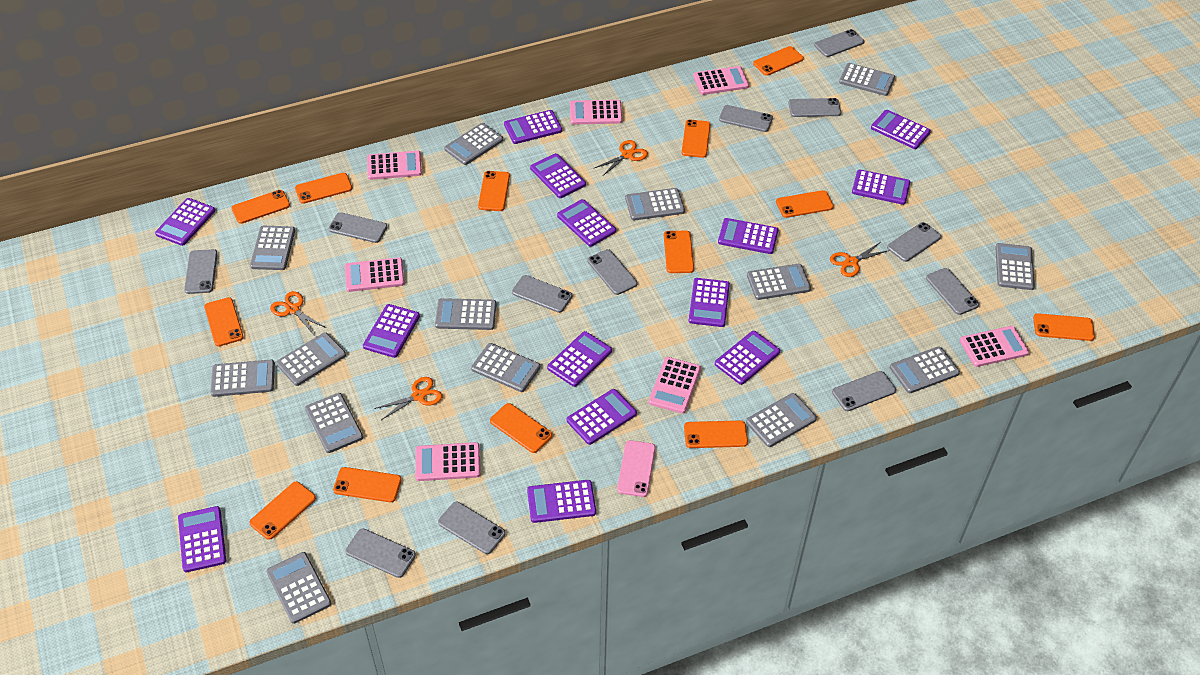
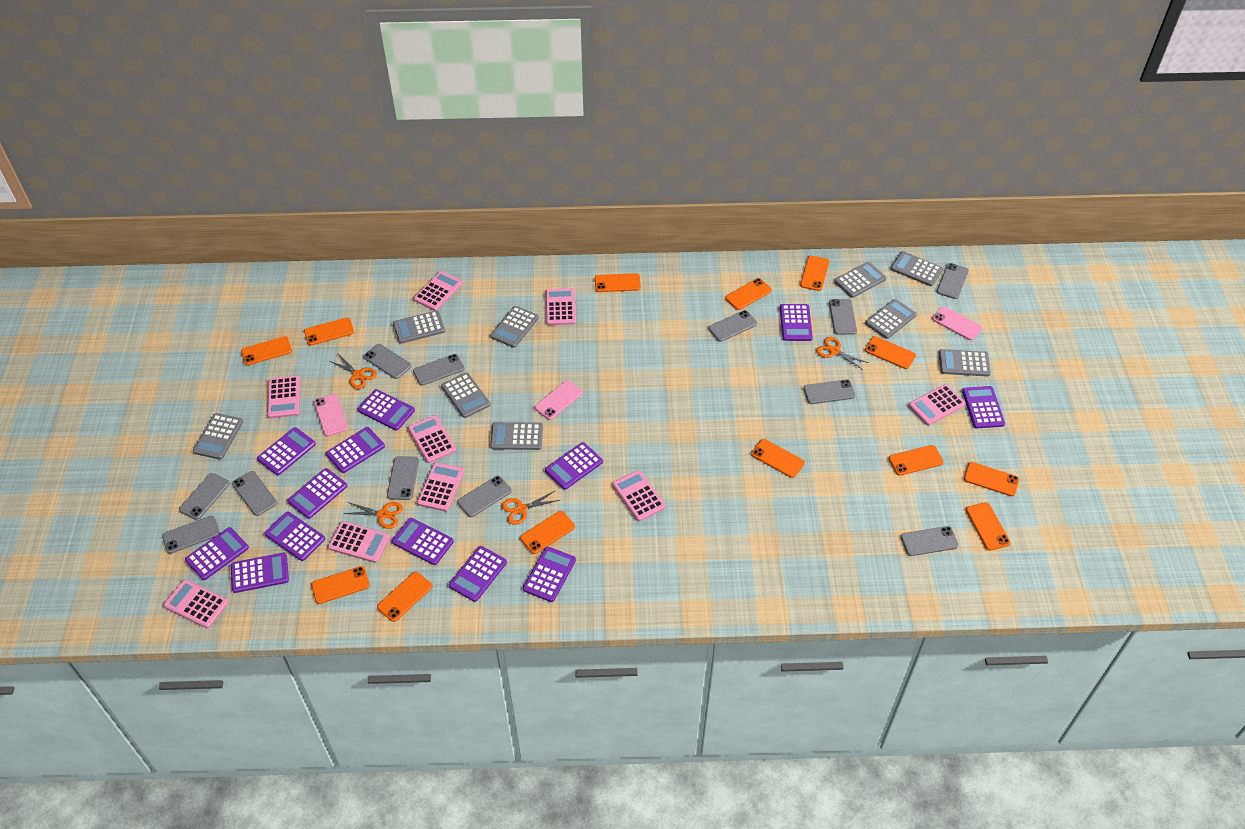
grey calculator: [211,360,275,397] [250,226,295,270] [266,552,331,624] [276,332,346,386] [305,393,363,453] [435,298,497,330] [444,123,503,165] [471,343,540,392] [625,188,685,220] [746,393,817,447] [747,264,811,300] [839,63,895,96] [890,346,960,393] [995,243,1035,290] = 14 -> [193,413,243,460] [393,310,445,344] [441,372,490,418] [490,306,539,348] [490,422,543,450] [834,262,886,298] [865,299,917,339] [891,251,943,286] [939,349,991,377] = 9
pink calculator: [345,257,404,292] [367,151,422,180] [415,442,480,481] [570,100,622,125] [649,357,701,414] [693,66,749,95] [960,326,1029,367] = 7 -> [163,579,229,628] [267,376,300,418] [328,521,390,563] [408,415,456,463] [414,271,463,311] [417,462,464,512] [546,288,576,325] [612,470,666,521] [909,384,966,425] = 9
pink phone: [617,440,656,497] = 1 -> [314,394,348,436] [535,380,583,420] [932,306,982,341] = 3
purple calculator: [155,198,215,246] [178,506,226,572] [363,304,420,358] [504,110,562,144] [527,480,596,523] [530,153,586,198] [547,331,612,387] [557,199,616,247] [567,389,637,445] [689,278,730,327] [715,331,780,385] [718,218,778,254] [852,169,910,205] [871,110,931,149] = 14 -> [185,527,249,580] [231,552,289,593] [257,427,316,475] [264,512,325,561] [287,468,347,519] [326,427,385,473] [358,389,415,431] [392,518,454,565] [449,546,507,602] [523,546,576,602] [545,442,603,490] [780,304,813,341] [962,386,1005,428] = 13

